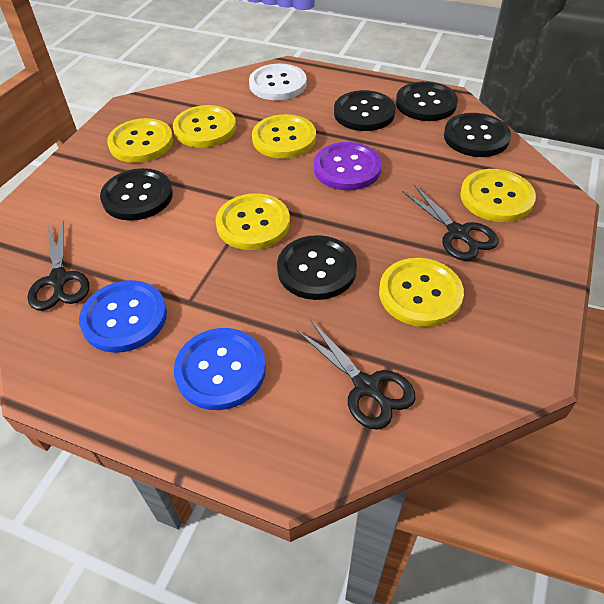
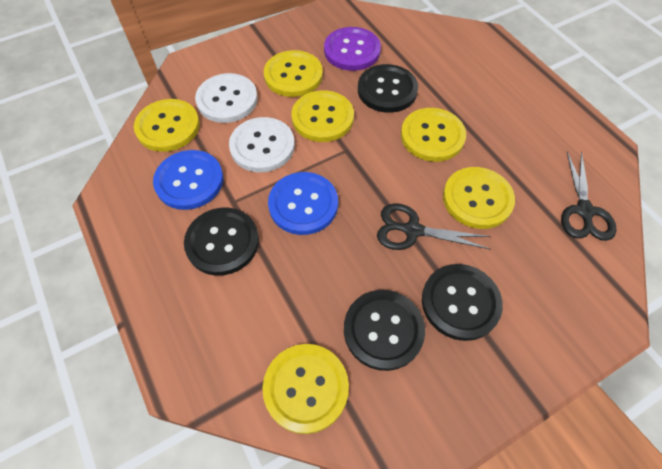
black button: [100,168,173,221] [277,235,357,300] [334,90,396,131] [396,81,458,121] [444,113,511,157] = 5 -> [184,207,259,276] [344,290,425,371] [358,64,418,113] [422,264,503,341] = 4
black scissors: [28,221,89,311] [297,319,416,430] [402,185,498,261] = 3 -> [377,203,491,250] [561,151,616,241] = 2
white button: [249,64,307,100] = 1 -> [195,73,258,123] [229,117,295,172] = 2

